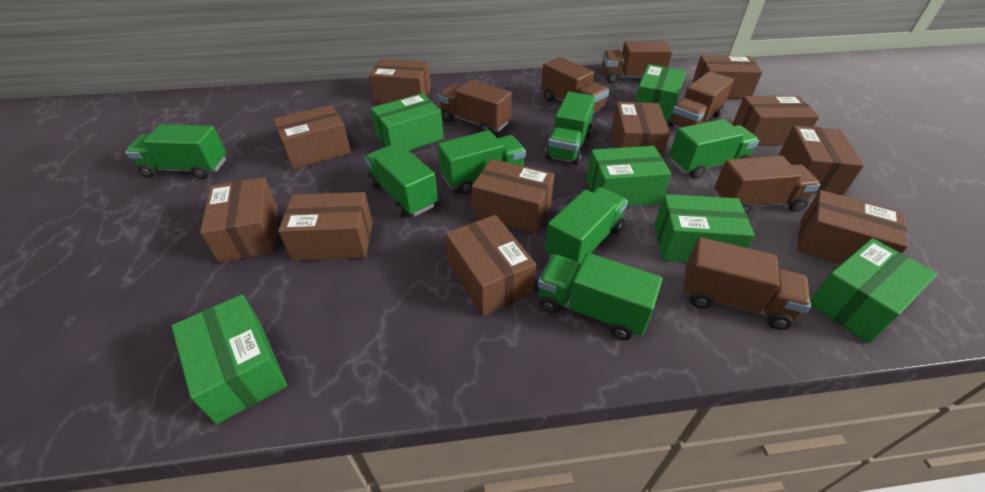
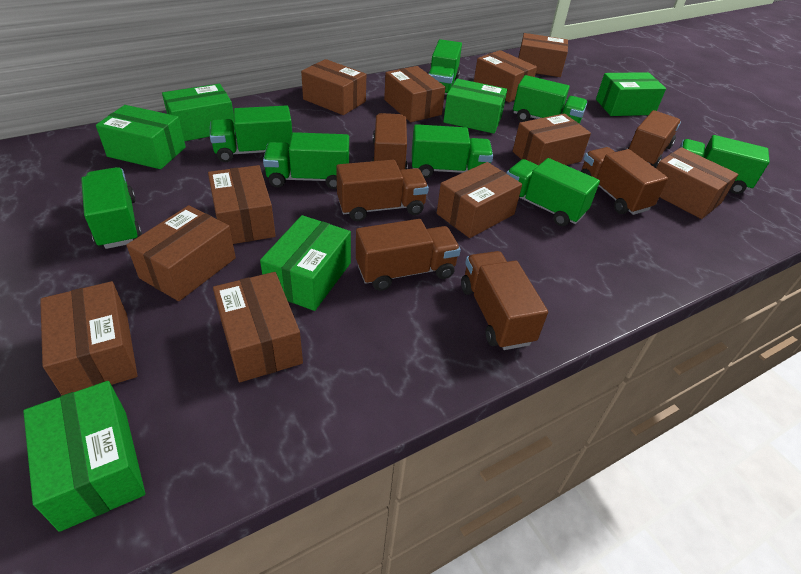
green truck: [125,124,226,179] [364,146,438,217] [438,130,526,194] [538,253,662,340] [545,92,595,165] [545,187,628,265] [669,119,759,179] = 7 -> [81,167,142,249] [210,105,292,162] [263,132,349,189] [412,124,493,178] [429,39,462,95] [507,158,600,226] [513,75,588,124] [680,135,770,194] = 8

